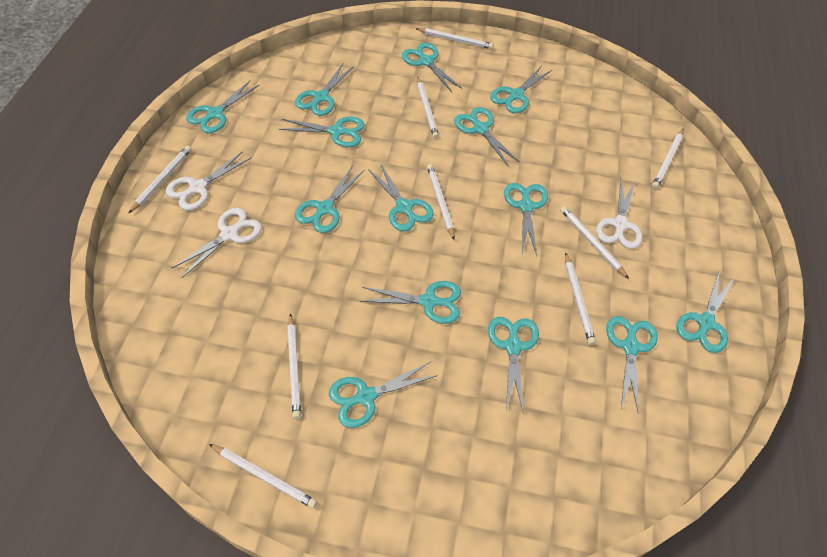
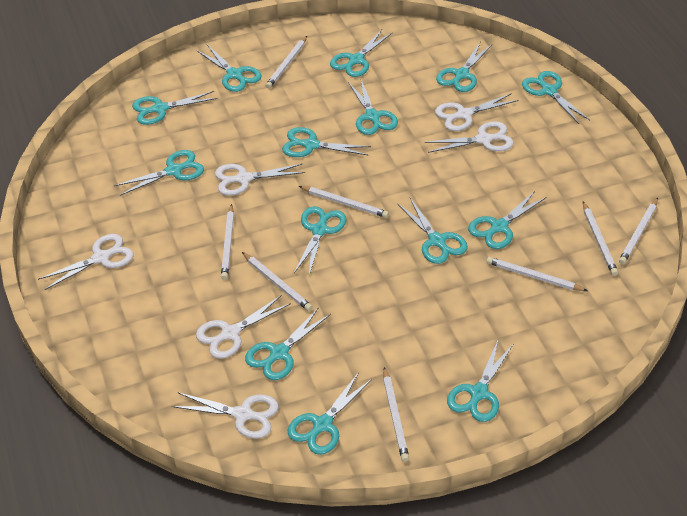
white pencil: [129,146,191,213] [209,444,317,508] [287,313,301,419] [415,28,494,49] [417,77,439,139] [427,164,455,240] [560,206,629,279] [565,252,596,345] [652,129,684,189] = 9 -> [221,204,234,280] [242,252,313,311] [266,36,307,88] [299,186,389,218] [383,367,409,462] [487,257,588,291] [583,202,618,276] [619,198,658,264] = 8
white scissors: [166,151,251,210] [172,208,262,278] [596,180,643,249] = 3 -> [38,234,134,290] [172,392,279,439] [196,295,291,359] [215,164,305,196] [425,121,514,153] [435,93,519,131] = 6

